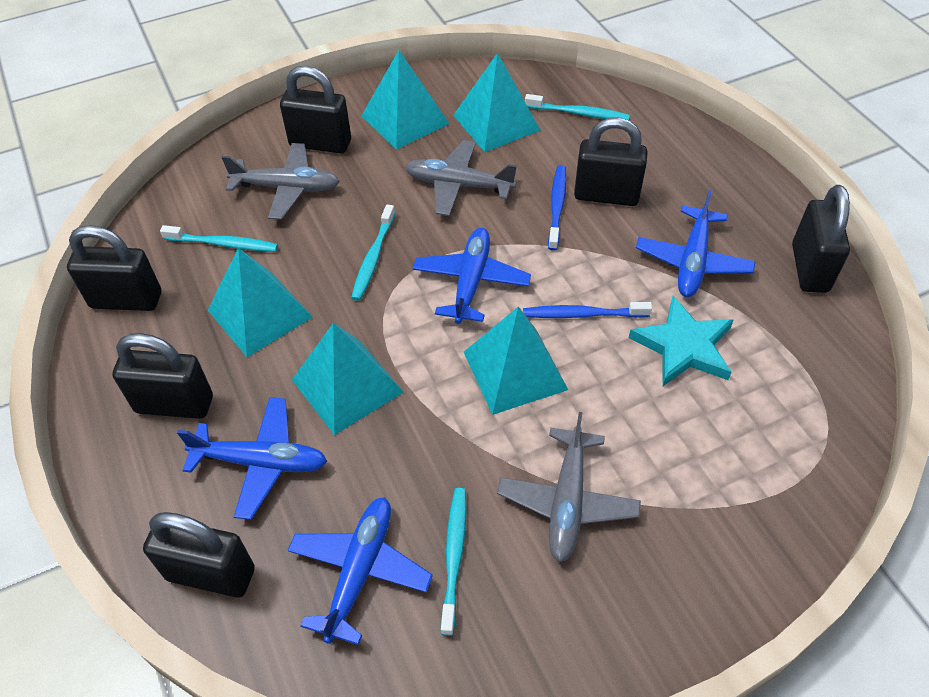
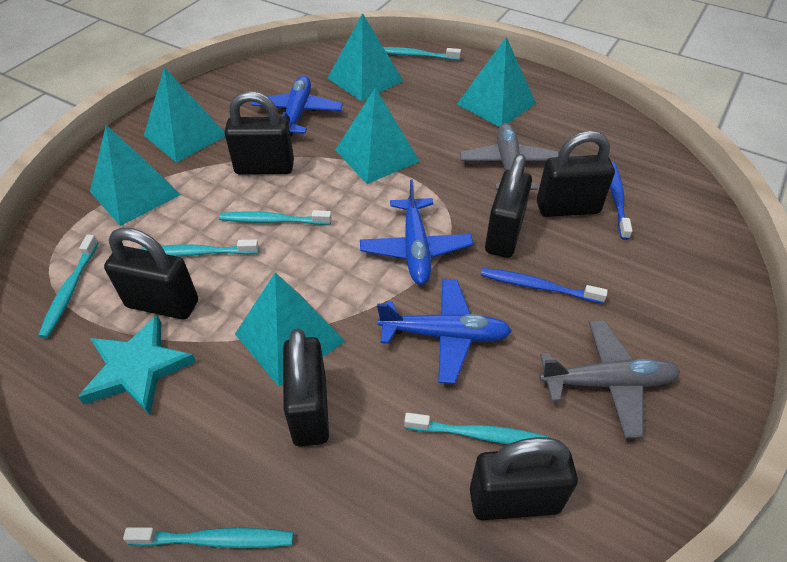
blue plane: [177,397,327,520] [288,497,433,645] [412,228,531,324] [636,190,756,297] = 4 -> [251,76,343,136] [360,180,473,285] [377,279,512,384] = 3
grey plane: [221,143,340,220] [405,140,517,216] [497,412,641,562] = 3 -> [460,123,559,190] [539,321,680,438] = 2
turquoise pyramid: [208,248,313,357] [292,323,403,435] [361,50,450,150] [453,53,541,152] [464,307,568,415] = 5 -> [90,125,181,226] [144,67,225,163] [235,273,346,386] [328,13,403,102] [335,87,420,184] [457,37,536,127] = 6
turquoise toothbrush: [160,225,278,252] [351,204,395,301] [441,488,466,636] [525,94,630,120] = 4 -> [38,234,99,338] [123,528,293,548] [141,240,259,257] [219,210,332,225] [383,47,461,60] [404,413,553,444] = 6

